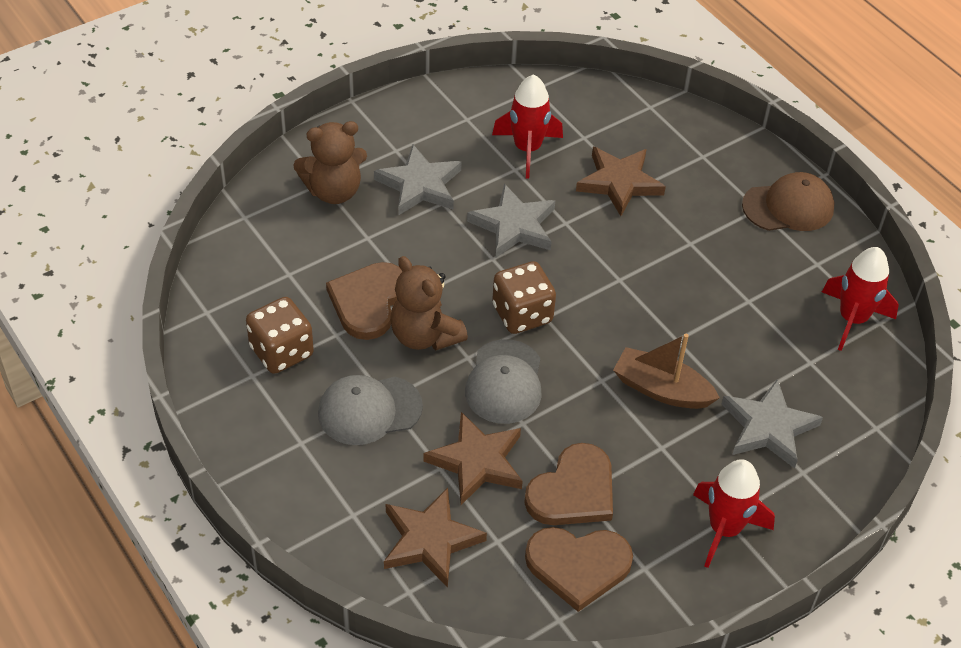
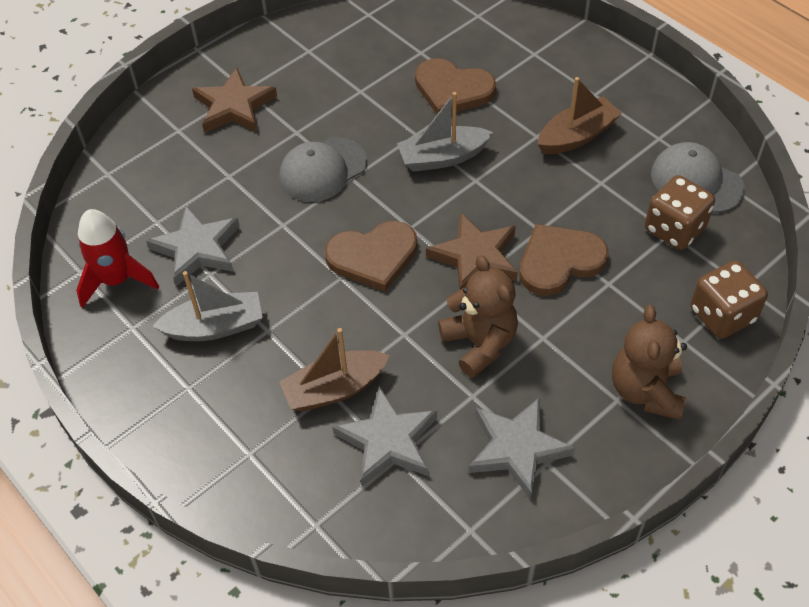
brown boat: [613,333,720,409] = 1 -> [279,328,390,412] [537,77,622,154] = 2
brown cap: [742,172,835,231] = 1 -> none = 0
brown star: [384,488,487,588] [424,412,523,505] [576,147,666,216] = 3 -> [192,67,277,133] [426,212,518,290] = 2
grey boat: none = 0 -> [153,271,263,341] [397,92,493,172] = 2
red rocket: [492,74,563,179] [693,459,775,568] [822,247,899,351] = 3 -> [76,209,159,308] = 1

